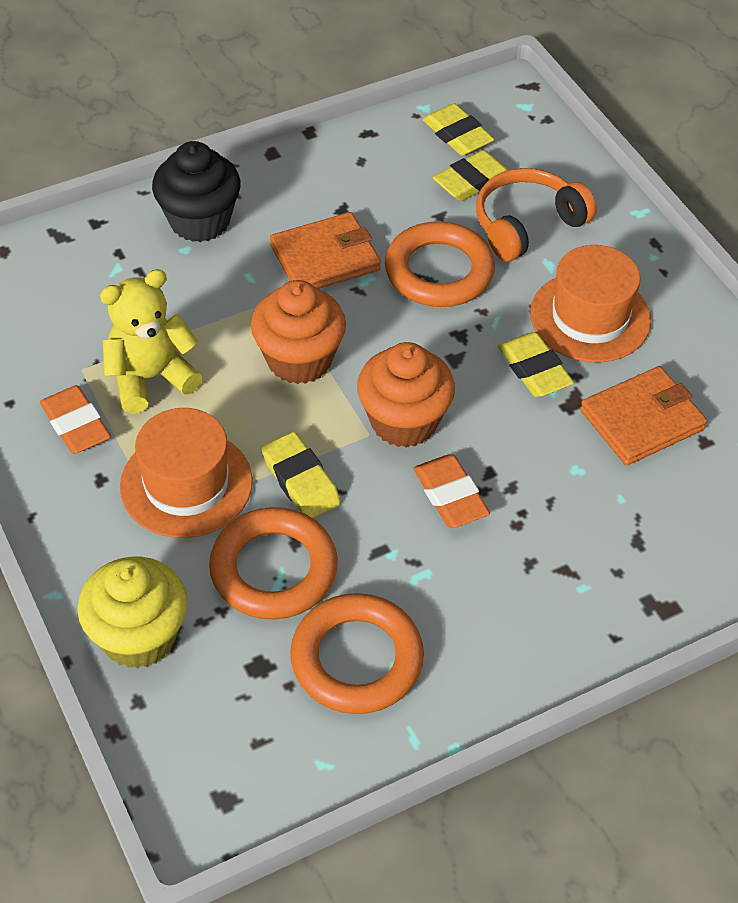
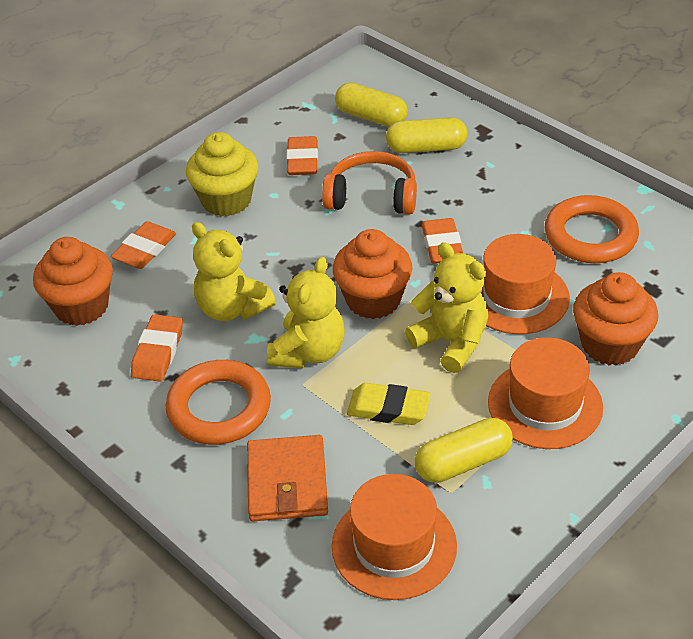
black cupcake: [152,141,241,242] = 1 -> none = 0
orange cupcake: [251,280,346,384] [357,342,455,448] = 2 -> [33,237,113,326] [333,229,412,319] [573,272,658,365] = 3
orange eraser: [40,385,111,454] [413,455,490,528] = 2 -> [110,221,176,269] [131,314,183,382] [286,136,318,175] [422,218,463,264] = 4
orange hat: [120,408,253,538] [530,245,651,363] = 2 -> [332,474,457,600] [481,234,570,334] [488,337,603,449] = 3
orange ring: [209,507,338,619] [290,593,424,714] [385,221,495,307] = 3 -> [166,360,271,445] [545,195,639,263] = 2
orange wallet: [270,212,381,289] [580,366,707,465] = 2 -> [247,435,328,521] = 1
yellow capsule: none = 0 -> [335,83,408,127] [386,117,468,153] [415,418,513,483] = 3
yellow eraser: [261,432,341,518] [423,103,494,156] [433,150,509,201] [498,332,574,397] = 4 -> [347,383,431,425] = 1
yellow teddy bear: [100,269,202,414] = 1 -> [192,222,276,321] [267,257,345,368] [405,242,488,373] = 3

